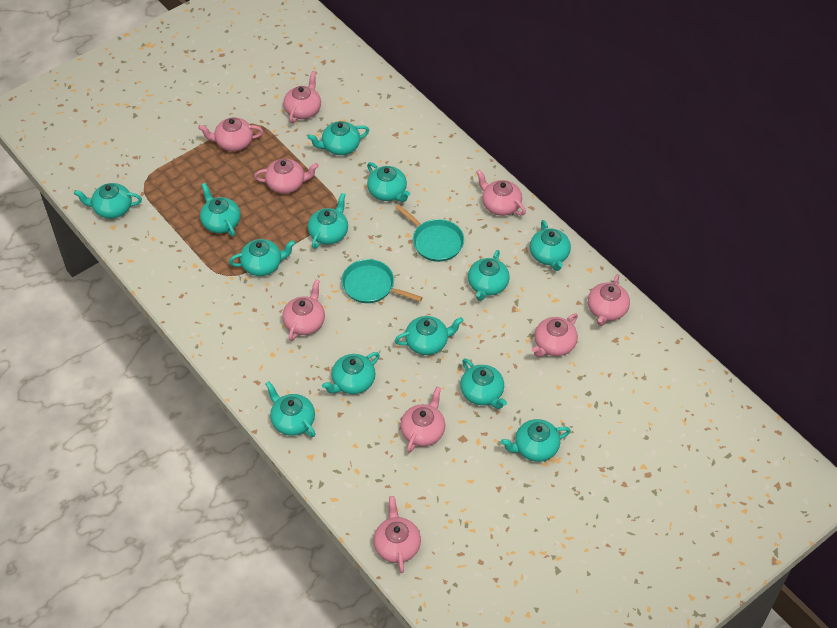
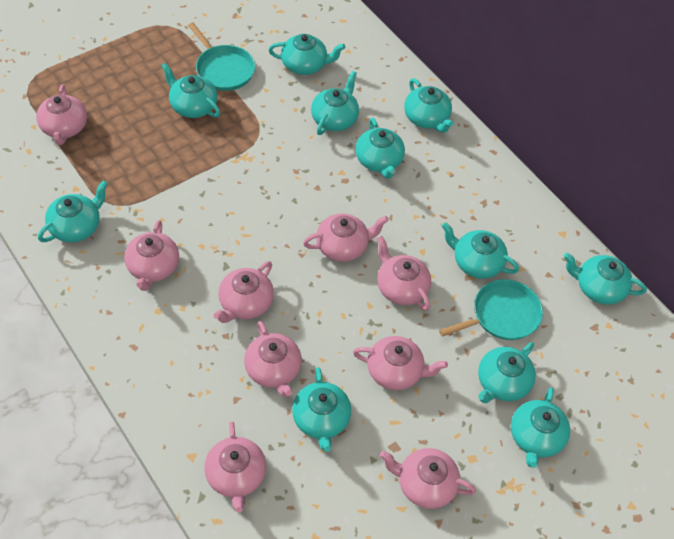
turquoise teapot: [74,183,142,219] [200,183,241,237] [229,239,295,276] [266,382,315,437] [307,121,369,155] [308,193,348,249] [322,352,380,394] [367,162,410,202] [394,316,464,355] [460,358,507,409] [468,250,510,301] [501,419,571,462] [530,220,571,271] = 13 -> [38,180,108,242] [161,63,220,118] [269,34,345,75] [292,367,351,452] [311,71,359,135] [355,118,405,179] [404,78,454,133] [441,222,519,279] [478,342,536,403] [511,387,570,468] [564,253,647,305] = 11

